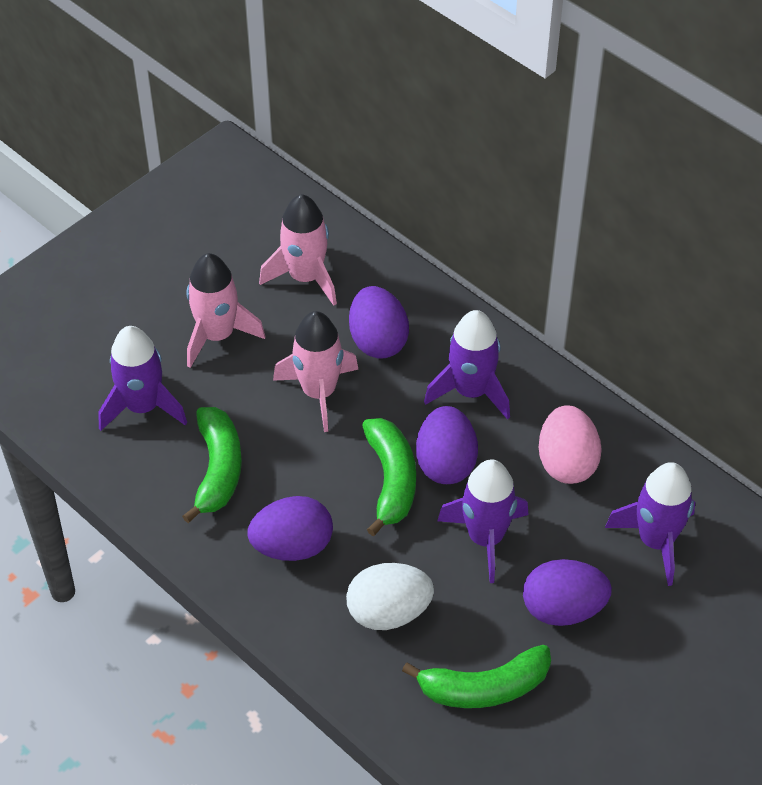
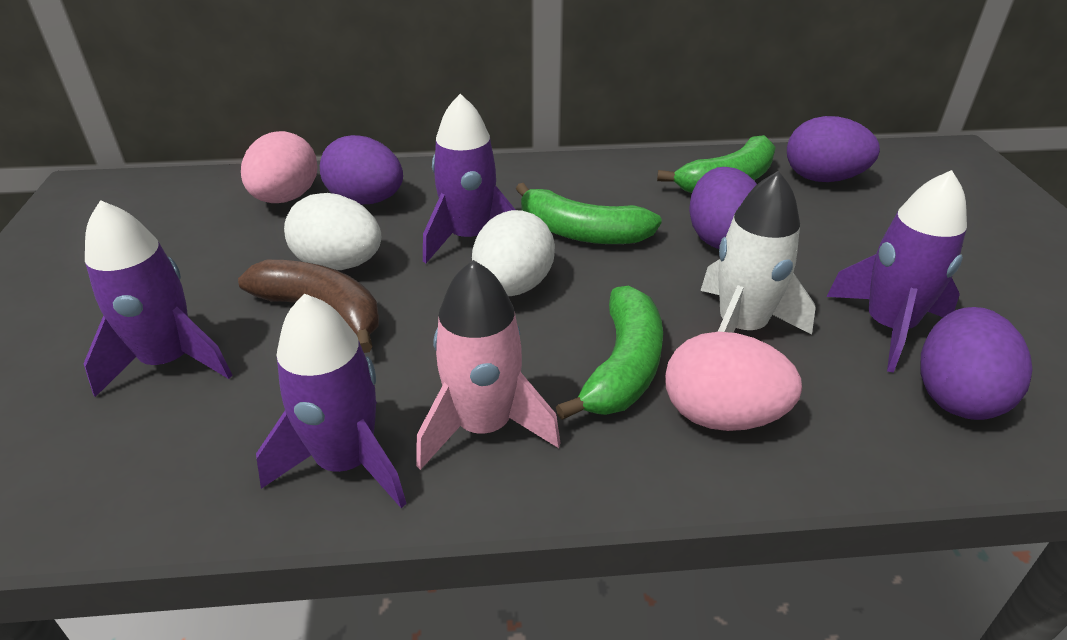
brown banana: none = 0 -> [238,260,379,353] = 1
pink egg: [539,405,602,484] = 1 -> [241,131,318,203] [665,332,802,431] = 2
pink rocket: [187,253,265,368] [259,194,337,306] [273,311,359,432] = 3 -> [416,260,561,470] = 1
white egg: [346,563,434,630] = 1 -> [284,193,381,270] [472,210,555,296] = 2
white rocket: none = 0 -> [700,171,816,335] = 1

